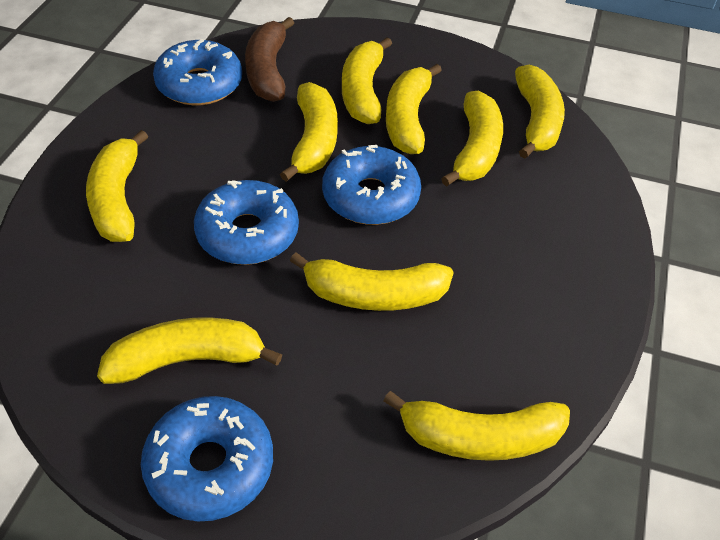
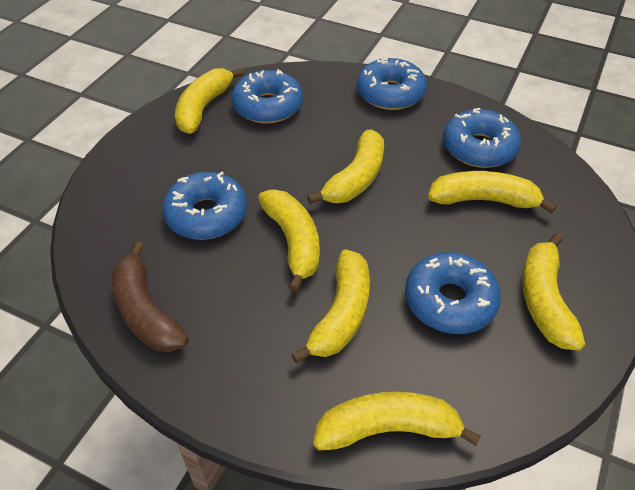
blue donut: [141,396,273,521] [153,39,242,105] [194,180,299,265] [322,145,421,225] = 4 -> [162,172,247,240] [231,69,303,124] [357,58,427,110] [405,252,501,334] [443,108,521,168] = 5
yellow banana: [86,130,148,242] [97,317,282,384] [280,82,338,182] [290,252,454,311] [342,37,392,124] [383,391,570,461] [386,64,442,154] [441,91,503,187] [515,65,565,158] = 9 -> [175,67,244,134] [258,189,320,292] [291,249,370,363] [307,130,384,204] [313,392,481,451] [428,171,557,213] [522,233,585,351] = 7

